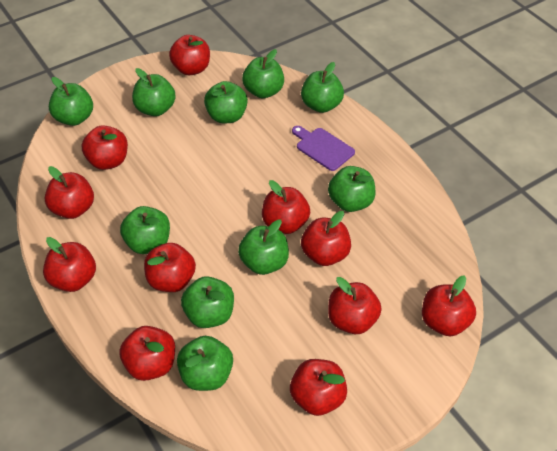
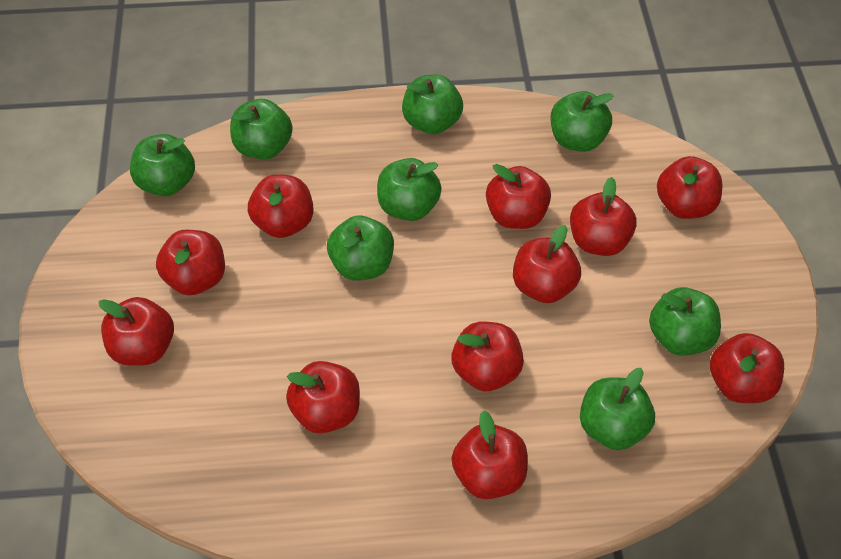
green apple: [49,77,93,126] [120,206,170,254] [132,68,176,116] [177,336,233,391] [181,276,234,328] [204,81,248,123] [238,219,289,275] [242,49,284,98] [301,62,344,113] [328,166,376,212] = 10 -> [130,134,195,196] [230,99,293,159] [327,215,394,281] [377,158,442,221] [402,75,463,134] [550,91,614,152] [580,368,655,450] [649,287,721,356] = 8
purple cutting board: [292,126,355,171] = 1 -> none = 0

